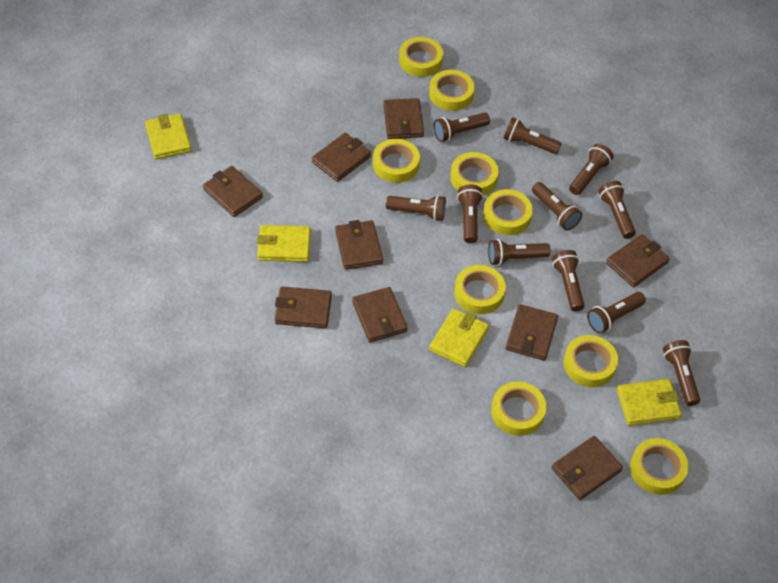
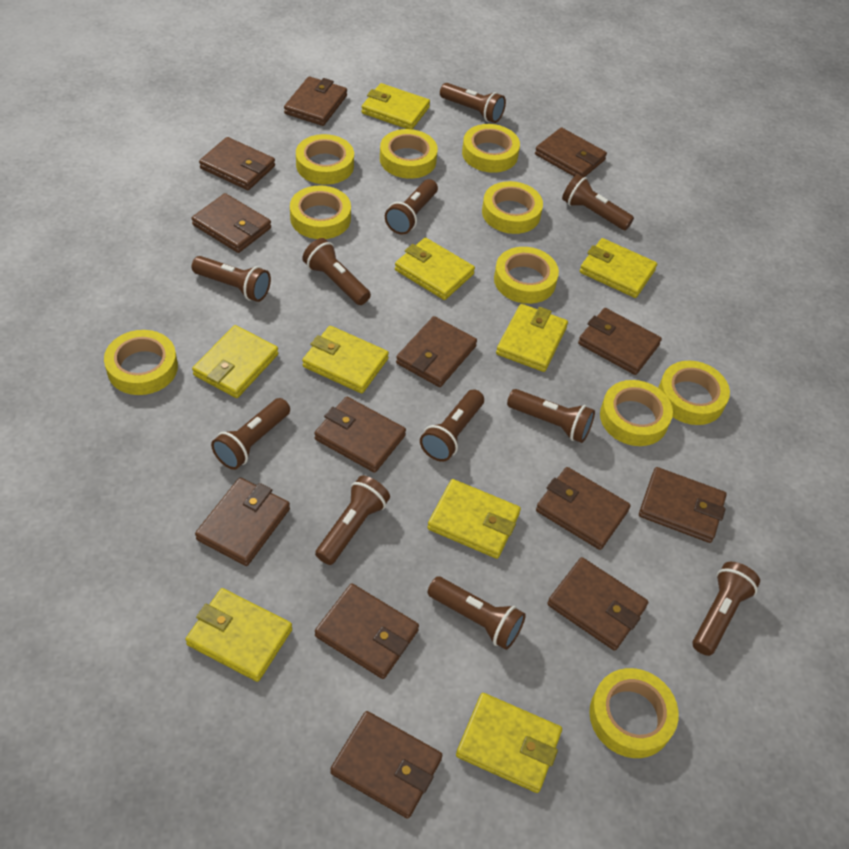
brown wallet: [203,166,263,217] [275,287,332,328] [312,133,371,182] [335,220,383,270] [352,287,408,342] [383,98,424,139] [506,304,558,360] [552,436,623,500] [606,234,670,287] = 9 -> [192,193,271,253] [195,478,290,566] [199,137,275,190] [284,76,347,126] [314,397,406,473] [315,584,419,679] [330,711,442,819] [396,316,477,387] [535,127,607,177] [536,467,631,550] [547,557,648,651] [578,308,662,375] [639,467,727,543] = 13
yellow tape: [373,139,420,183] [399,37,443,77] [429,70,475,111] [450,152,498,195] [454,265,506,314] [483,189,533,235] [491,381,546,436] [564,335,618,387] [630,438,688,495] = 9 -> [104,330,178,395] [290,185,351,239] [296,134,354,185] [380,129,438,179] [462,124,520,173] [482,181,543,234] [494,247,559,304] [589,668,679,758] [600,380,673,446] [658,361,730,425] = 10
yellow wallet: [145,113,191,159] [257,225,311,262] [429,308,489,367] [617,379,682,426] = 4 -> [185,588,292,682] [192,325,278,398] [302,326,389,393] [361,83,430,129] [395,238,475,300] [427,479,521,559] [456,693,562,793] [496,304,568,372] [580,238,657,298] = 9

